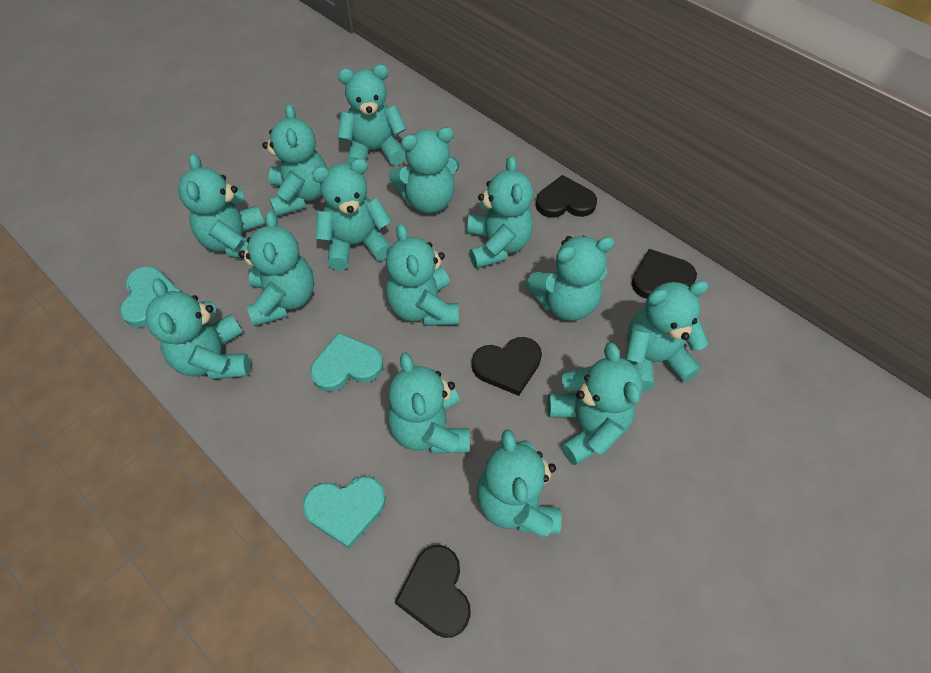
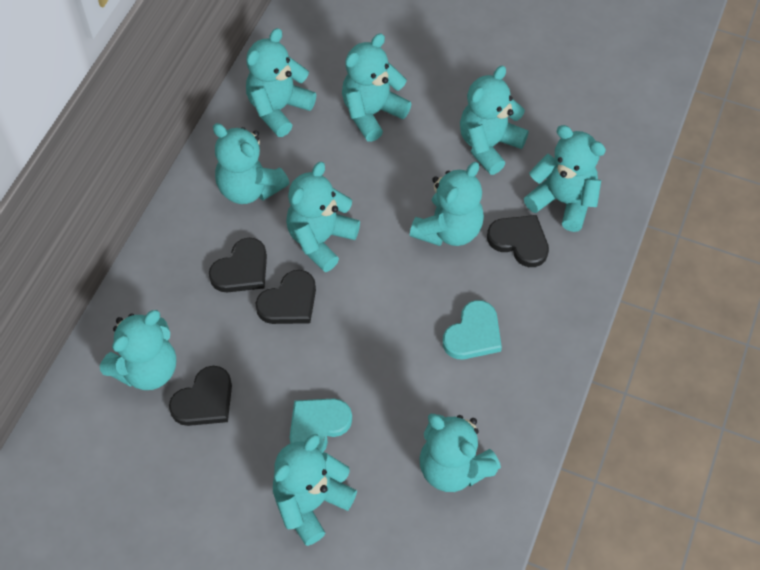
turquoise heart: [120,266,181,327] [303,476,386,549] [310,333,383,392] = 3 -> [289,399,352,453] [443,300,502,359] = 2
turquoise teddy bear: [145,278,250,380] [178,153,265,259] [239,211,314,327] [262,104,327,217] [312,158,391,270] [337,65,407,166] [386,224,459,326] [388,352,470,454] [389,127,460,213] [467,156,533,269] [477,429,561,537] [525,236,615,321] [547,342,643,465] [625,281,709,391] = 14 -> [100,310,176,390] [213,123,289,204] [246,28,316,137] [273,434,357,546] [286,162,360,272] [342,33,411,142] [410,162,484,246] [419,414,501,492] [460,66,529,175] [524,125,606,232] = 10

